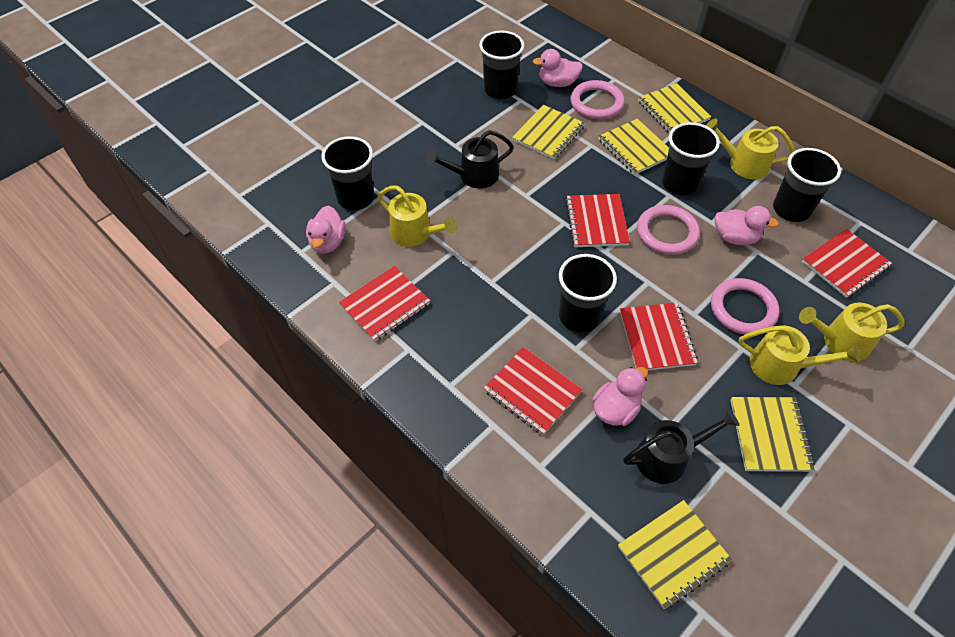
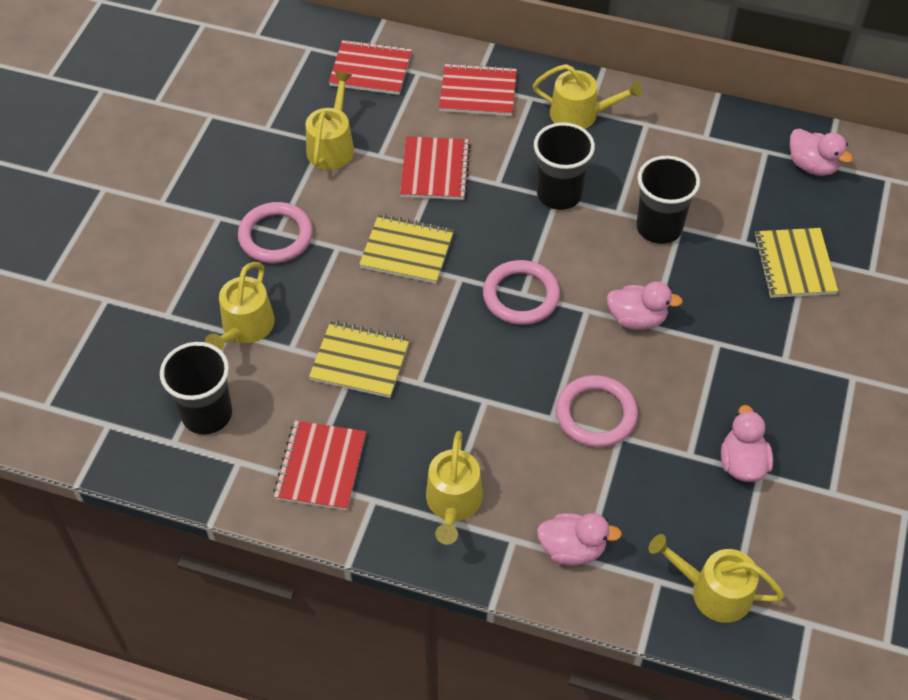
black cup: [321,136,374,210] [479,30,525,99] [559,254,617,332] [662,122,720,195] [773,148,841,222] = 5 -> [160,342,232,435] [534,122,595,210] [636,156,700,244] = 3
black watering can: [426,130,514,188] [623,409,740,484] = 2 -> none = 0
red notebook: [339,266,430,342] [484,347,583,435] [565,194,630,247] [620,303,698,371] [802,229,892,298] = 5 -> [273,421,366,510] [329,40,412,95] [400,137,471,200] [439,63,517,116] = 4
yellow notebook: [512,105,585,160] [598,119,669,175] [618,500,732,609] [638,83,711,133] [730,397,815,472] = 5 -> [309,321,410,398] [359,214,454,284] [754,228,838,298] = 3
yellow watering can: [378,186,458,247] [706,119,795,180] [738,325,860,385] [799,302,904,361] = 4 -> [205,262,275,351] [306,71,354,170] [426,431,483,545] [533,64,643,129] [649,534,784,623] = 5

